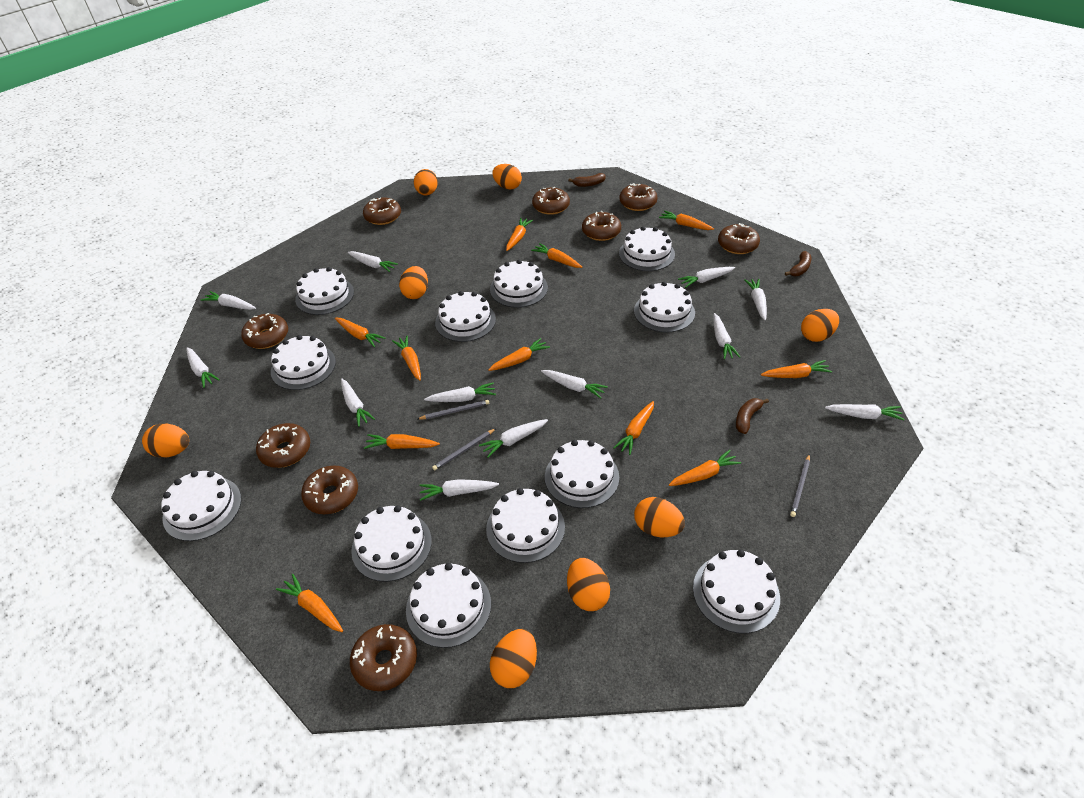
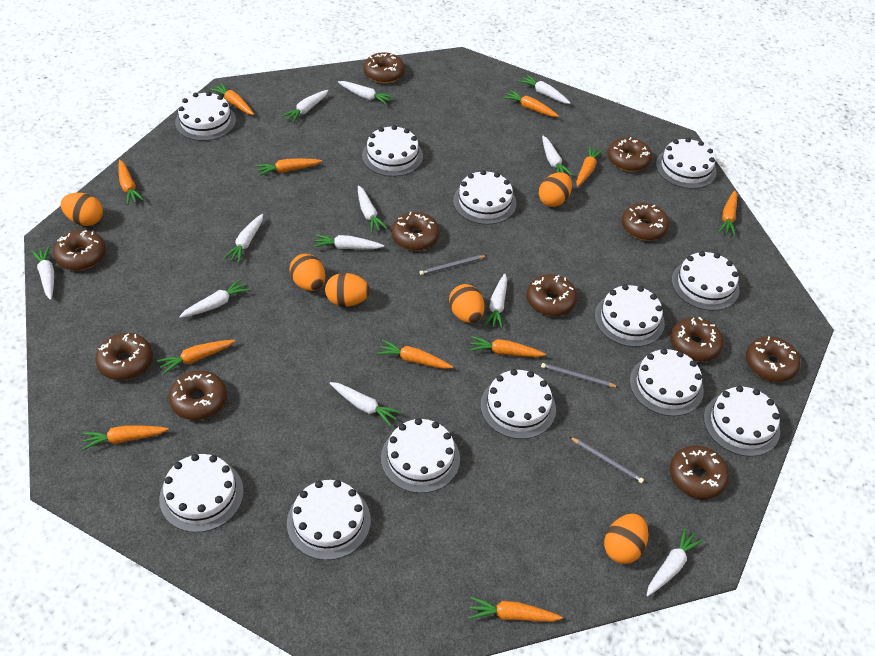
brown banana: [568,173,606,187] [736,398,769,434] [785,251,811,276] = 3 -> none = 0
brown donut: [241,313,288,349] [256,423,310,468] [301,465,358,514] [350,624,417,691] [363,197,401,225] [532,187,570,215] [582,211,621,241] [619,183,657,211] [718,223,760,254] = 9 -> [53,230,106,271] [95,333,153,380] [169,370,227,420] [364,52,405,83] [391,212,440,251] [526,274,577,316] [607,137,652,172] [622,203,669,240] [670,317,724,362] [670,446,729,499] [746,336,800,382] = 11
orange egg: [142,423,189,458] [399,266,428,299] [414,169,438,195] [490,629,537,688] [492,164,522,190] [567,558,610,611] [634,497,685,537] [801,309,839,342] = 8 -> [61,193,103,226] [289,254,325,291] [325,273,370,307] [449,284,485,323] [539,172,572,207] [604,513,648,564] = 6

